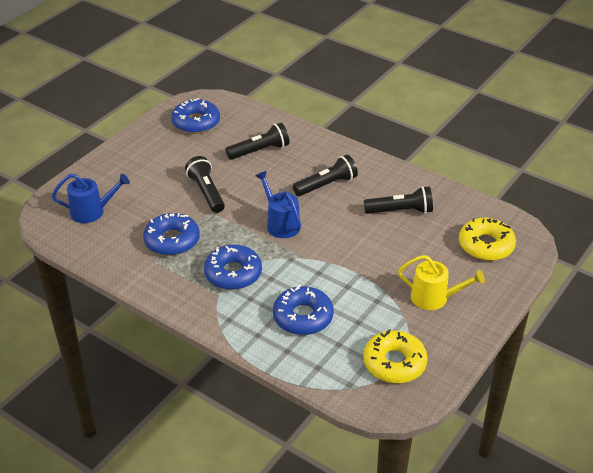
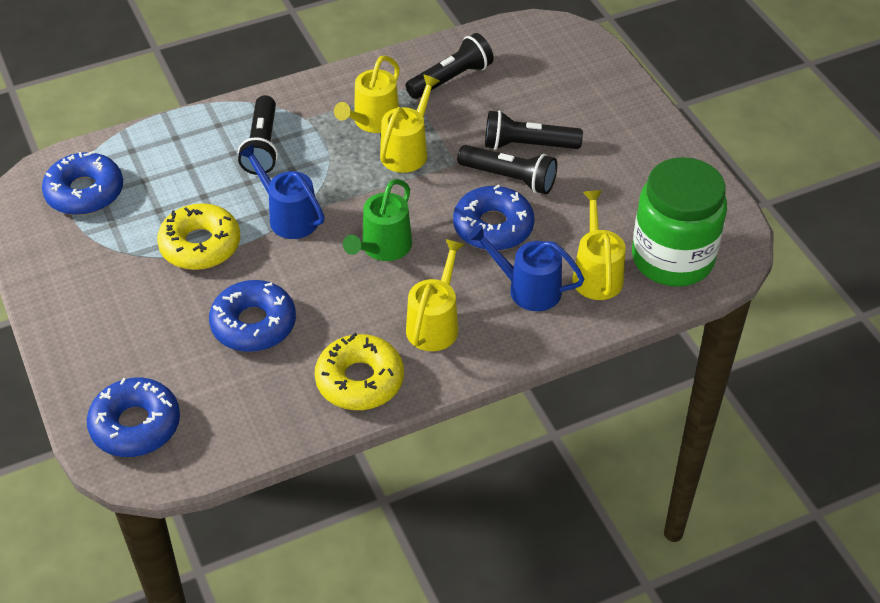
green jar: none = 0 -> [632,157,727,287] = 1
green watering can: none = 0 -> [343,179,412,261] = 1
yellow watering can: [398,255,485,310] = 1 -> [334,55,400,133] [380,75,440,173] [406,239,465,351] [572,190,626,300] = 4

